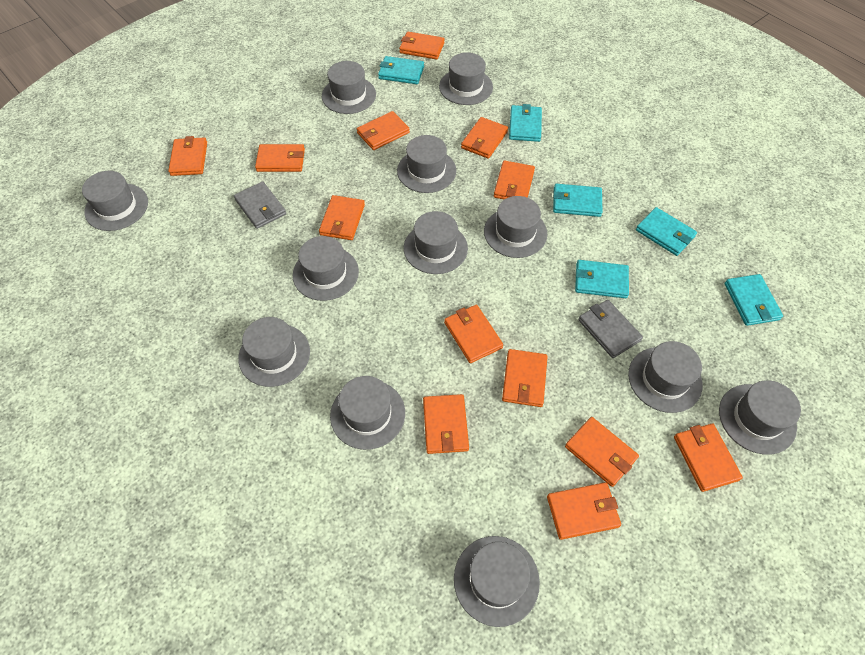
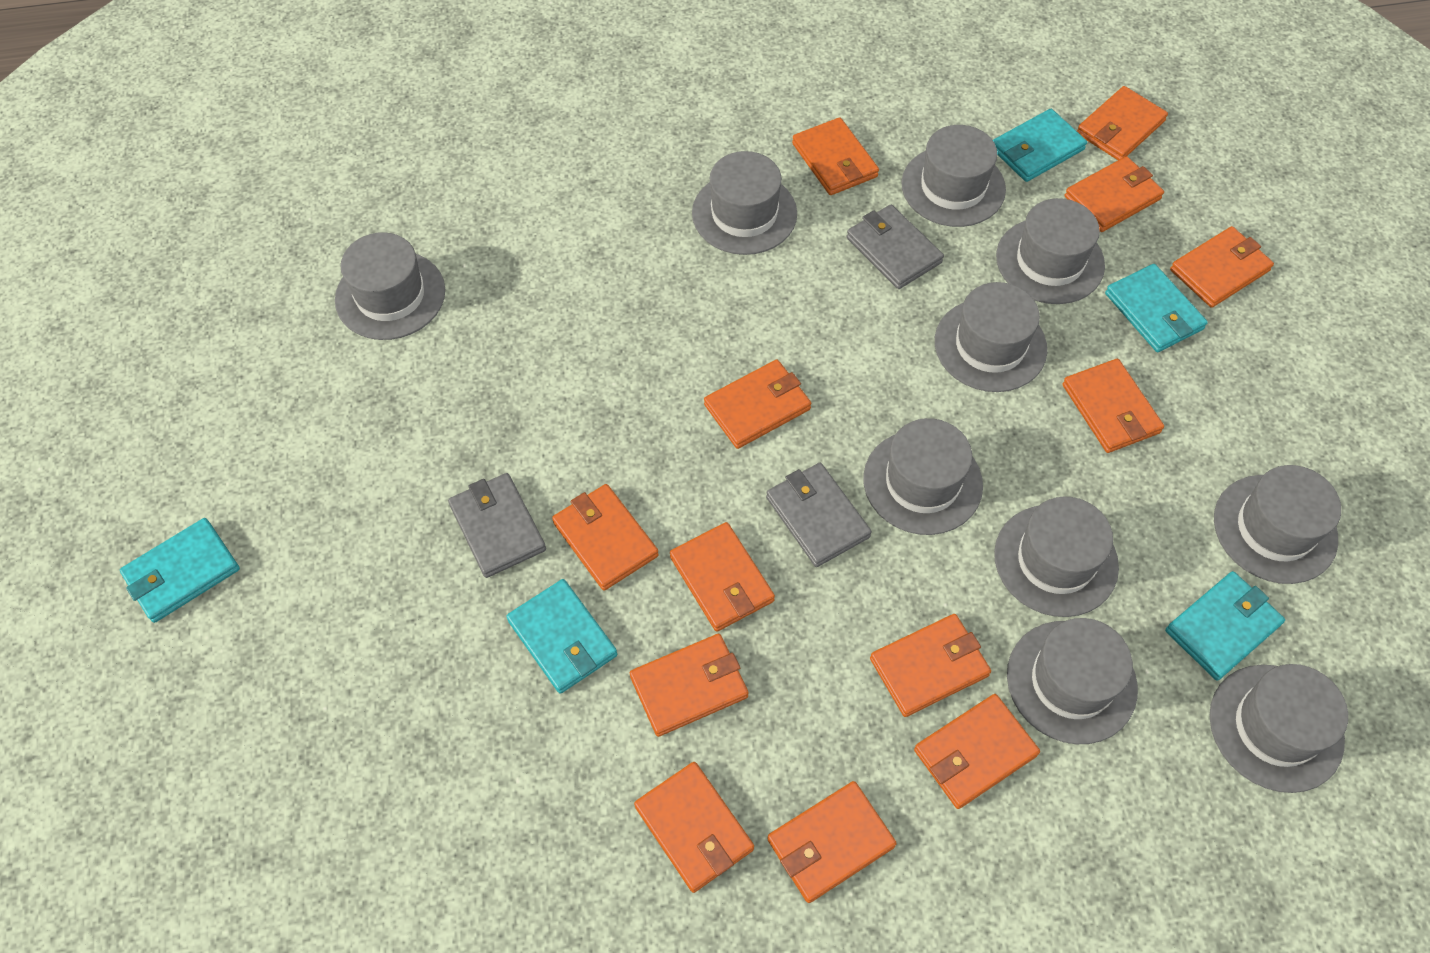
grey hat: [82,171,148,231] [238,317,310,387] [293,236,359,301] [322,61,376,114] [330,376,405,450] [397,135,456,193] [404,211,468,274] [439,52,493,105] [454,536,540,627] [484,196,547,258] [628,341,703,413] [719,380,801,455] = 12 -> [335,232,445,340] [692,151,797,255] [863,418,983,535] [901,125,1006,227] [935,282,1047,392] [994,497,1119,617] [996,198,1105,304] [1007,618,1138,744] [1210,664,1348,793] [1214,465,1341,584] = 10
grey wallet: [234,181,286,229] [578,300,643,358] = 2 -> [448,473,546,578] [766,463,872,567] [847,205,944,289] = 3
turquoise wallet: [378,56,424,84] [509,104,542,142] [553,184,603,217] [575,260,629,298] [636,207,697,256] [724,274,783,326] = 6 -> [120,518,240,623] [506,579,617,694] [993,109,1087,182] [1105,264,1208,352] [1165,571,1285,681] = 5

